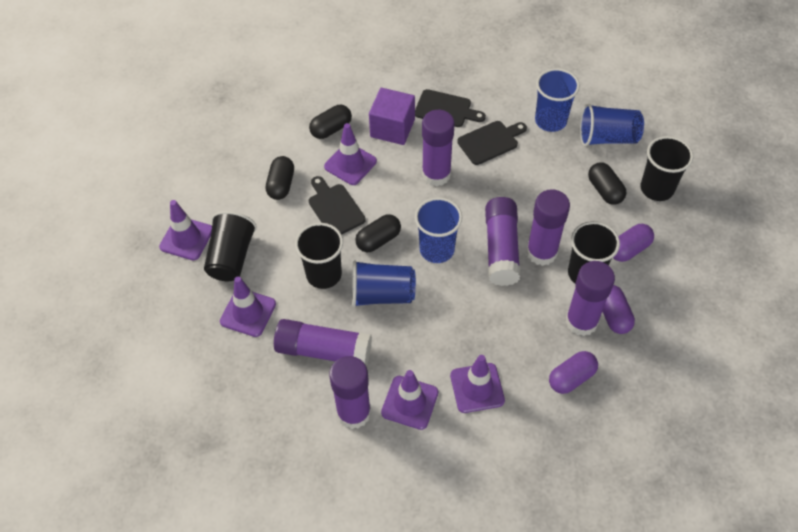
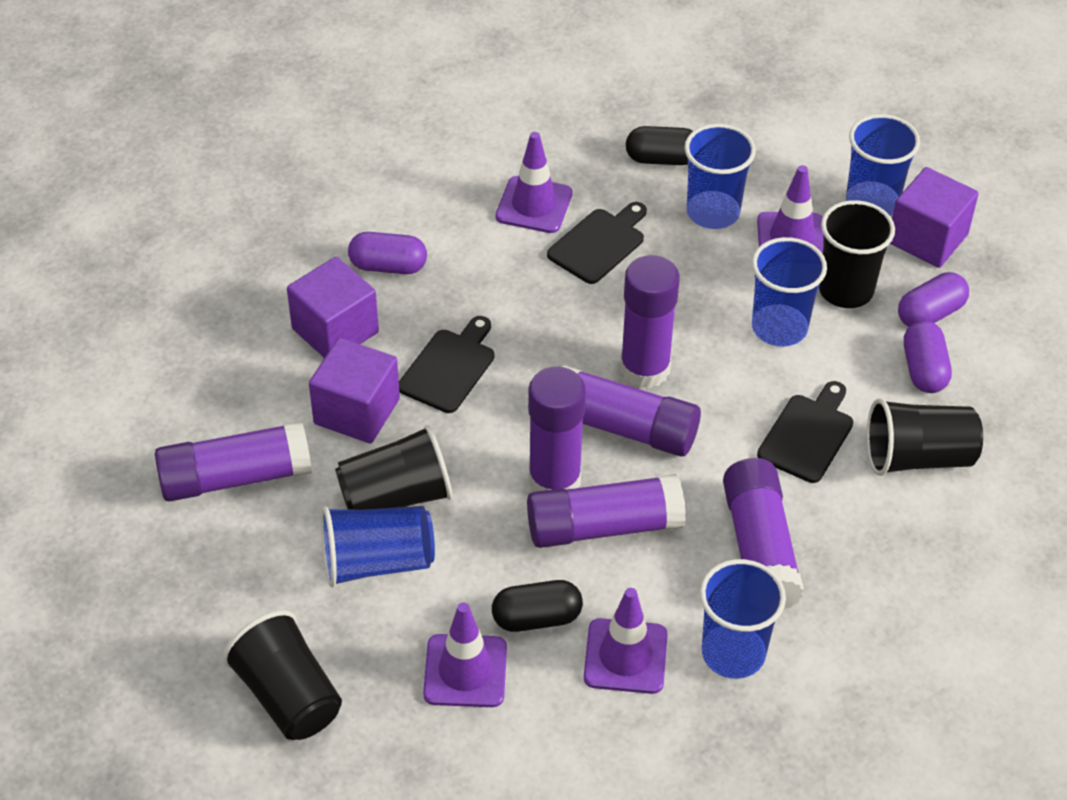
black capsule: [266,156,294,200] [309,105,352,139] [355,214,401,252] [588,163,626,205] = 4 -> [492,580,583,632] [626,126,693,165] = 2
blue cup: [352,260,416,308] [415,197,462,263] [535,68,580,132] [580,103,644,146] = 4 -> [321,506,435,587] [685,124,756,229] [700,559,786,679] [752,237,827,346] [846,114,920,215] = 5
purple cube: [369,88,415,145] = 1 -> [287,257,379,358] [309,338,400,443] [890,167,979,268] = 3
purple traffic cone: [159,200,212,260] [220,277,276,337] [324,123,377,185] [381,370,438,430] [450,355,505,413] = 5 -> [423,602,507,707] [496,132,572,233] [584,588,668,694] [757,165,823,254] = 4

